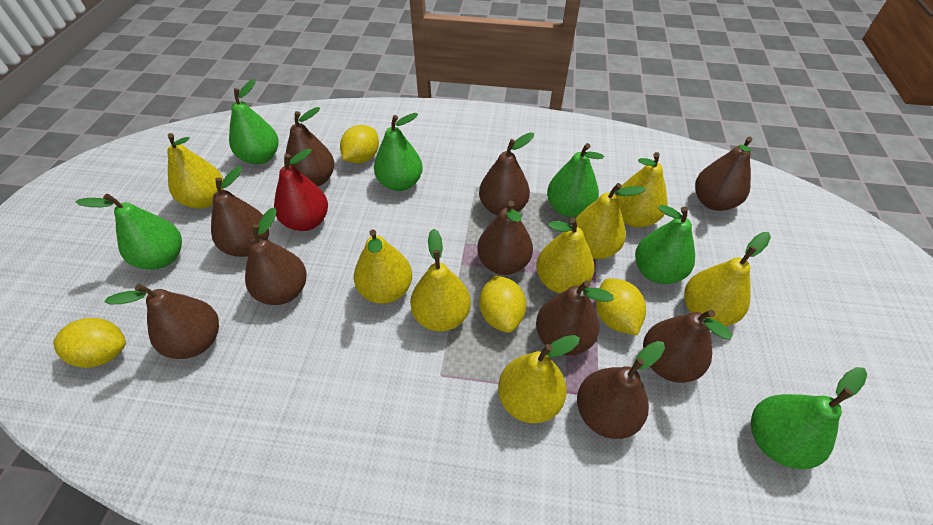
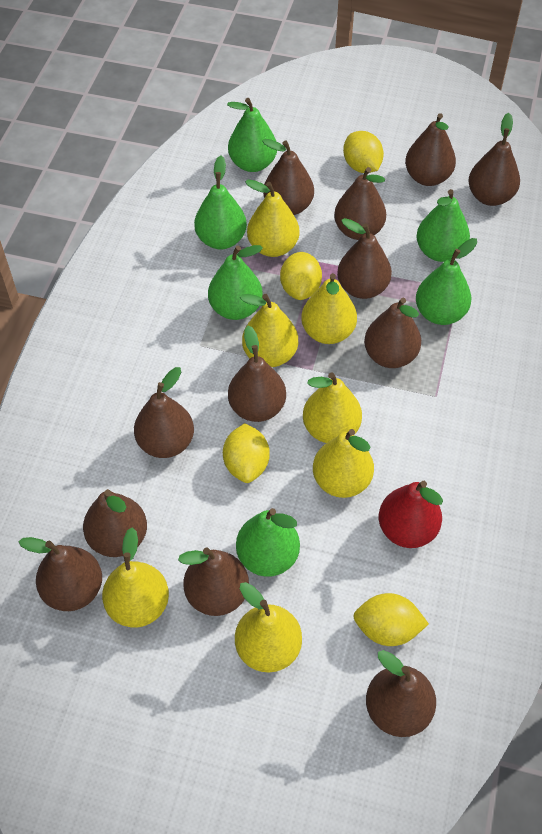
brown pear: [104,284,219,359] [211,166,269,257] [245,208,307,305] [284,107,334,187] [477,201,533,275] [479,133,534,216] [536,280,614,356] [577,341,665,439] [643,310,732,383] [695,137,752,211] = 10 -> [19,537,102,611] [83,489,147,557] [134,367,194,458] [178,547,249,616] [228,326,286,422] [262,139,314,215] [334,167,386,240] [337,218,392,299] [364,298,421,368] [366,650,436,737] [405,113,456,186] [468,113,520,206] = 12
yellow pear: [167,133,224,209] [354,229,412,304] [410,229,471,332] [498,335,580,423] [536,217,595,293] [571,183,646,259] [615,152,668,228] [684,232,771,326] = 8 -> [102,527,169,628] [235,582,302,672] [240,294,298,367] [245,180,300,257] [301,273,357,344] [303,372,362,443] [313,429,374,498] = 7

